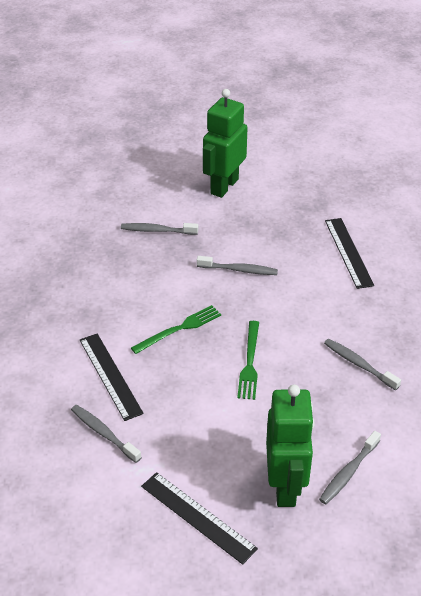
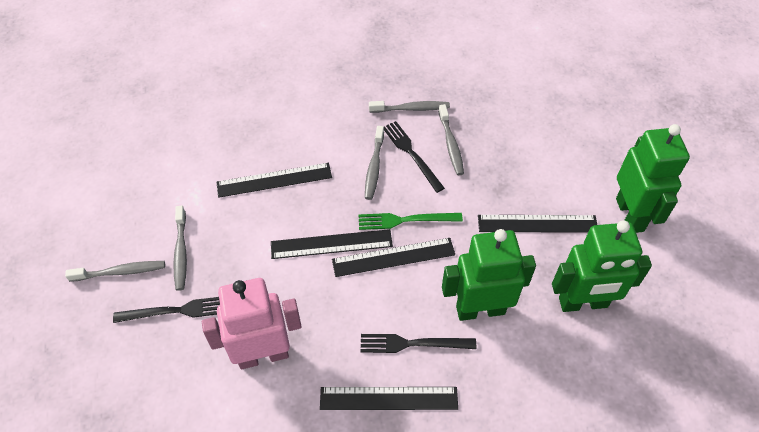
black fork: none = 0 -> [113,297,220,323] [361,334,476,353] [384,121,445,193] = 3
black ruler: [80,334,144,421] [141,472,258,565] [325,218,374,289] = 3 -> [216,163,332,198] [271,229,393,259] [320,387,458,410] [332,238,455,277] [478,215,597,233] = 5
green fork: [131,305,221,354] [237,321,259,400] = 2 -> [359,213,463,230] = 1
green robot: [203,89,247,198] [266,385,315,507] = 2 -> [442,229,536,321] [552,220,652,312] [616,124,690,233] = 3
pink robot: none = 0 -> [202,278,302,369] = 1

